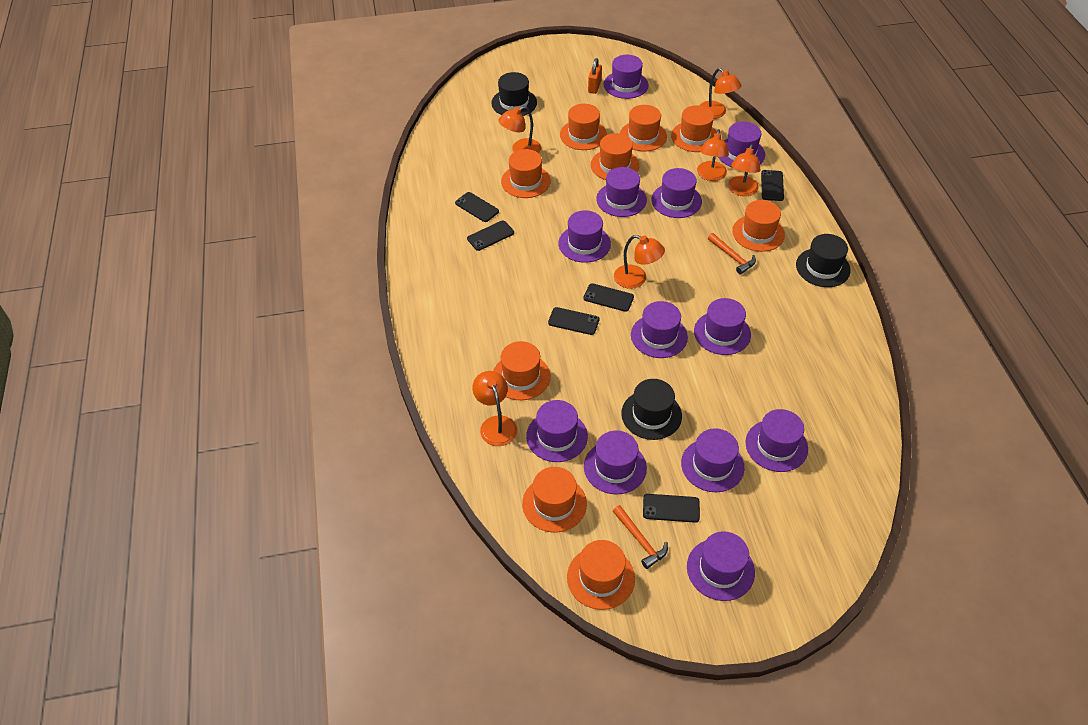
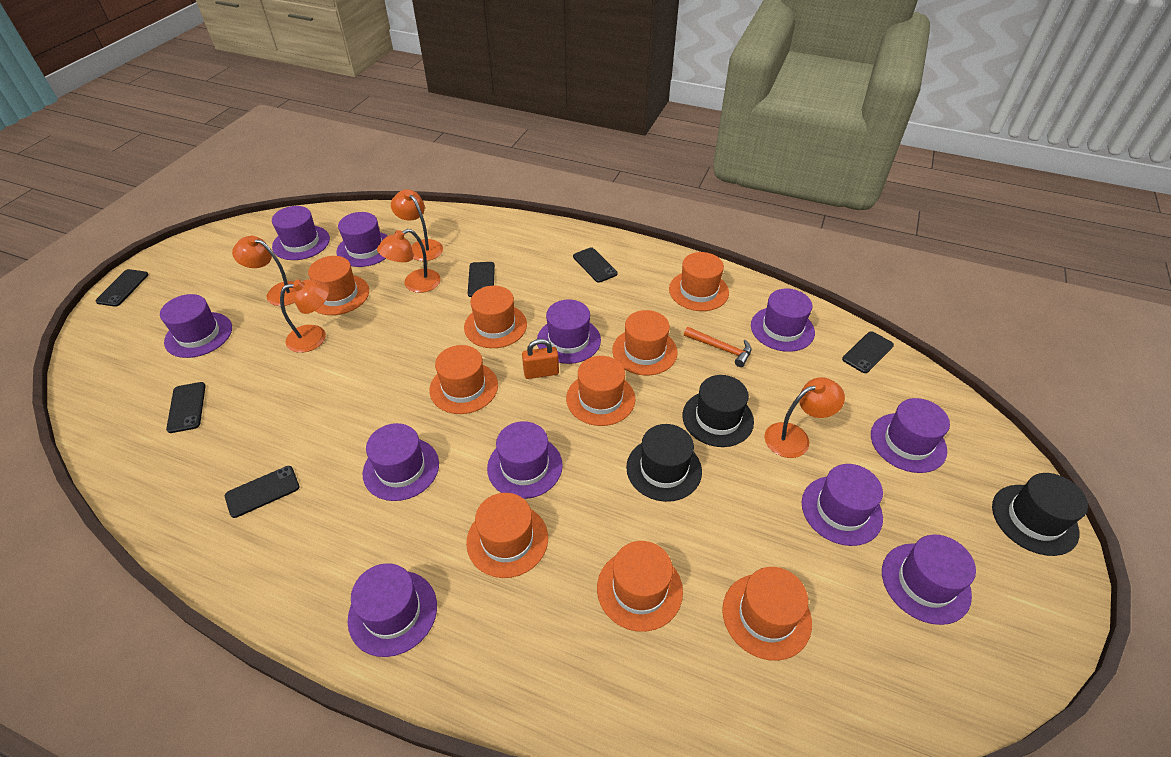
orange hammer: [613,505,668,569] [708,233,756,274] = 2 -> [684,327,751,367] = 1
orange lamp: [472,371,517,446] [499,106,541,153] [614,235,665,289] [697,129,729,181] [699,68,741,119] [728,144,761,196] = 6 -> [232,235,295,306] [280,279,329,353] [377,229,441,293] [391,189,443,261] [764,377,845,458] = 5
purple hat: [526,400,588,462] [558,210,611,263] [584,430,647,495] [596,167,647,217] [604,55,648,99] [631,301,688,358] [651,168,702,218] [681,428,744,492] [687,531,755,601] [694,298,751,355] [718,122,765,168] [746,409,808,472] = 12 -> [160,294,232,358] [272,206,330,260] [336,212,388,267] [347,563,437,657] [363,423,439,501] [487,421,563,499] [537,299,601,364] [751,289,815,352] [802,464,883,546] [871,398,950,473] [882,534,976,625] = 11

